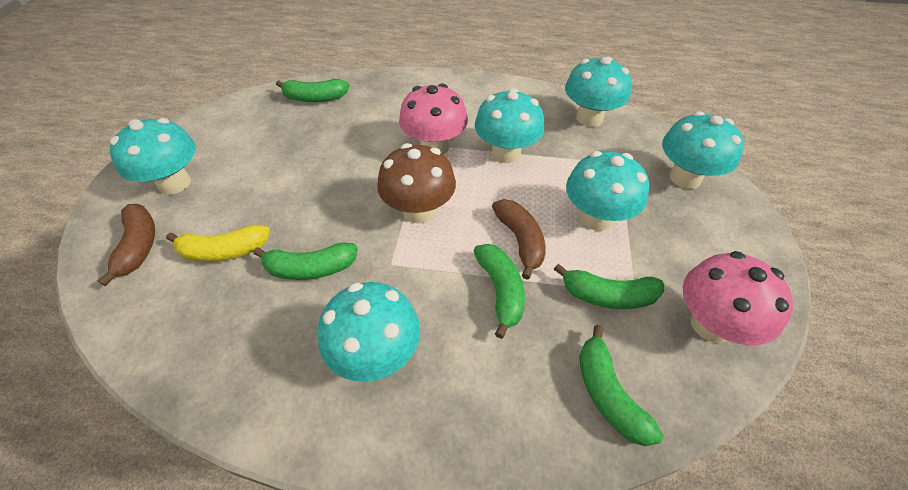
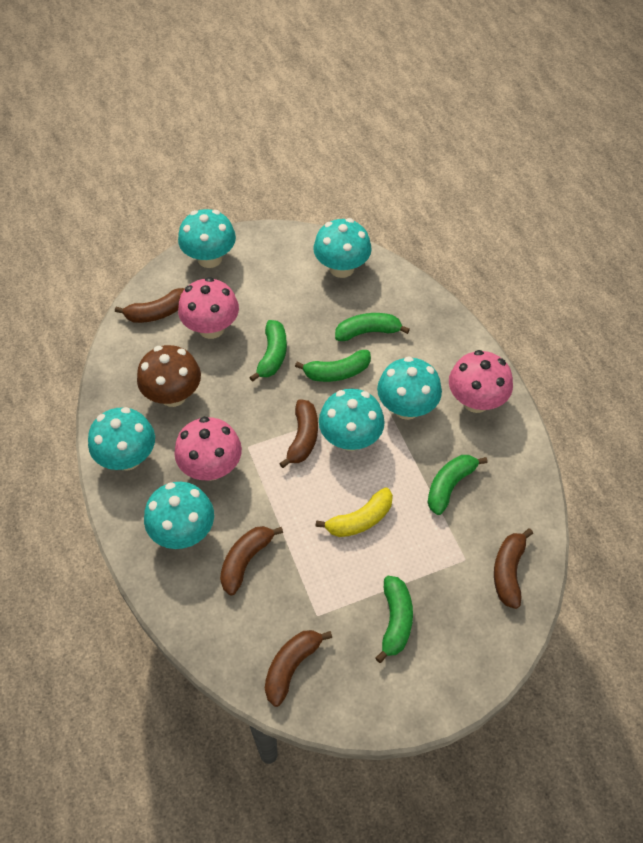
brown banana: [97,204,155,286] [492,199,546,280] = 2 -> [115,288,185,323] [220,526,283,595] [265,630,332,707] [279,399,318,468] [494,528,533,609] = 5
pink mushroom: [399,83,468,155] [683,251,793,345] = 2 -> [174,417,242,481] [178,277,239,339] [449,350,513,413] = 3

